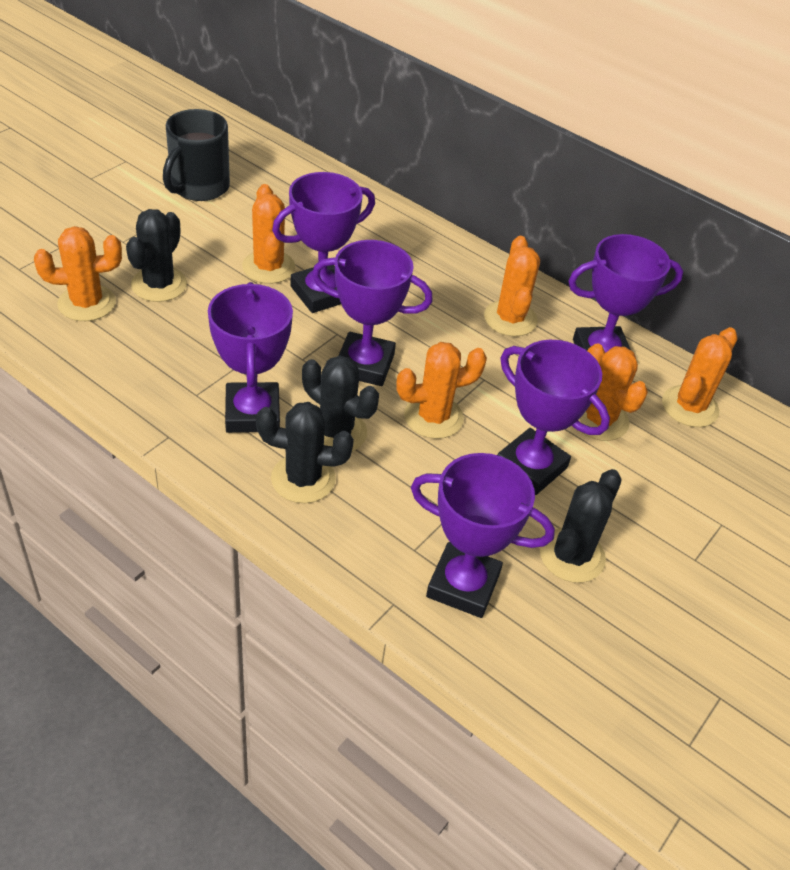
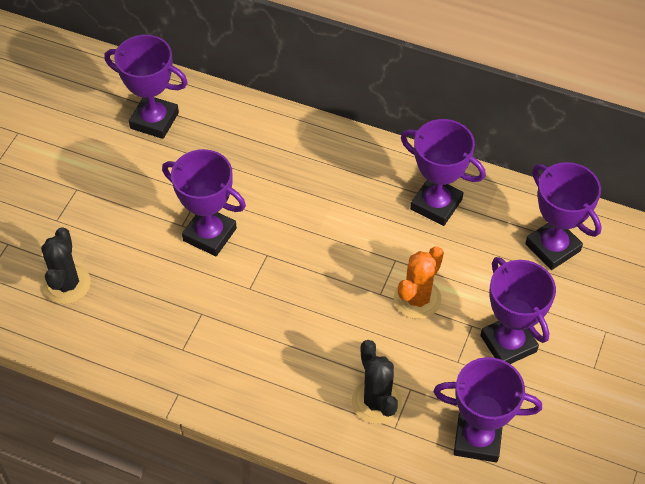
black cactus: [126,209,187,302] [256,402,354,503] [302,356,379,452] [540,469,622,583] = 4 -> [41,227,91,304] [352,340,402,424] = 2
black mug: [163,109,230,201] = 1 -> none = 0
orange cactus: [34,226,122,321] [242,184,295,284] [396,342,487,439] [484,236,540,336] [578,343,648,441] [662,327,738,427] = 6 -> [394,246,444,319] = 1

